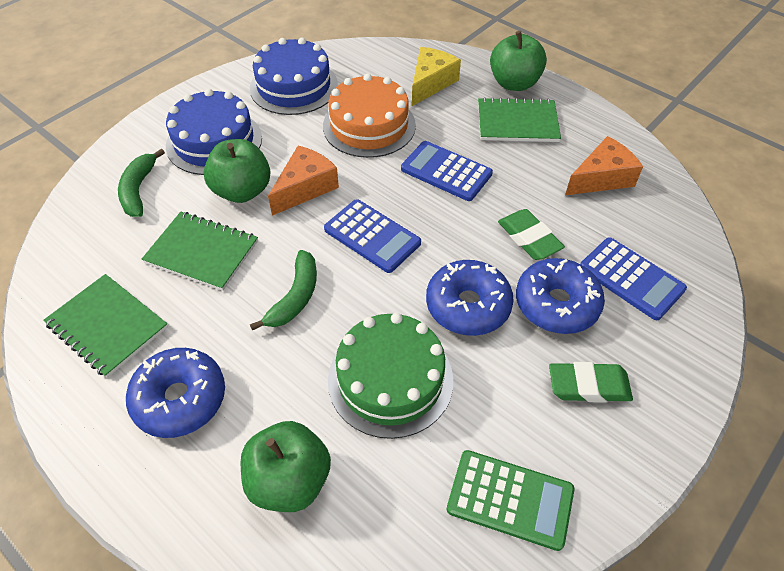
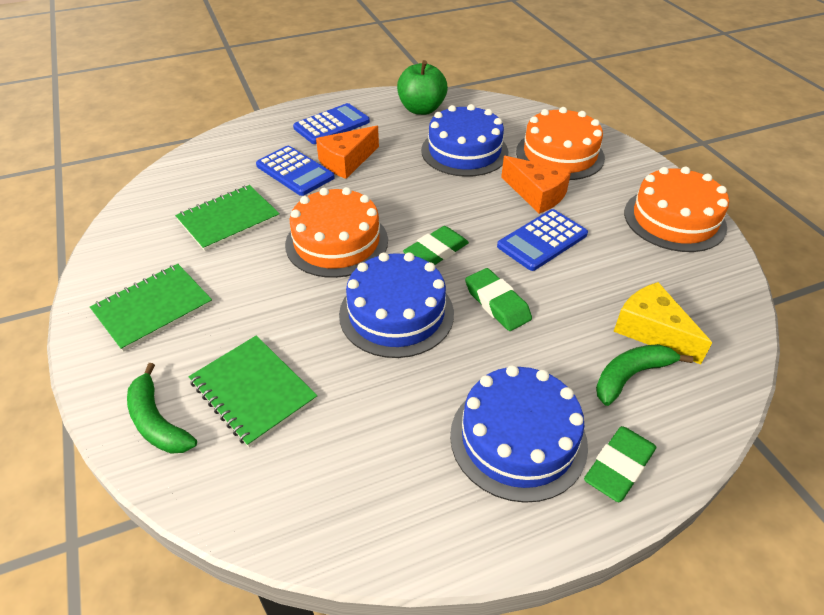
blue cake: [166,89,262,175] [250,37,338,115] = 2 -> [339,252,454,358] [421,104,508,177] [450,365,588,503] = 3
blue donut: [126,348,225,438] [426,260,514,336] [516,258,605,334] = 3 -> none = 0
green apple: [204,139,270,203] [240,421,331,512] [490,31,547,91] = 3 -> [397,60,448,115] = 1
green cake: [328,313,453,439] = 1 -> none = 0
green calculator: [447,450,575,551] = 1 -> none = 0
green eraser: [498,209,565,260] [549,362,633,403] = 2 -> [403,226,469,265] [465,268,532,331] [584,426,656,502] = 3
orange cake: [323,73,416,158] = 1 -> [285,187,388,278] [516,107,605,180] [624,167,729,252] = 3

